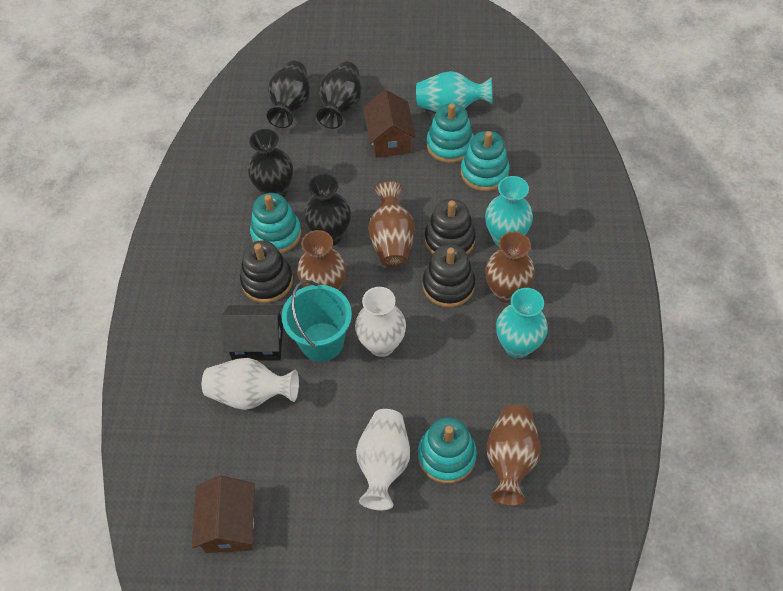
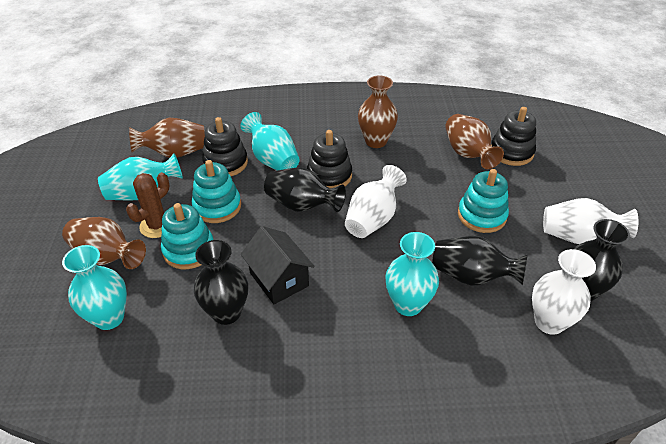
brown cactus: none = 0 -> [126,172,169,238] = 1
brown house: [192,476,255,553] [363,90,416,158] = 2 -> none = 0
turquoise bucket: [282,280,352,362] = 1 -> none = 0
turquoise stacking toy: [250,193,301,253] [418,417,477,484] [427,103,474,163] [461,131,509,191] = 4 -> [161,203,213,269] [192,160,241,223] [458,169,509,233] = 3
turquoise vase: [416,71,493,112] [485,176,533,246] [496,288,548,358] = 3 -> [62,245,127,330] [98,153,183,200] [240,112,300,170] [385,232,439,316] = 4

